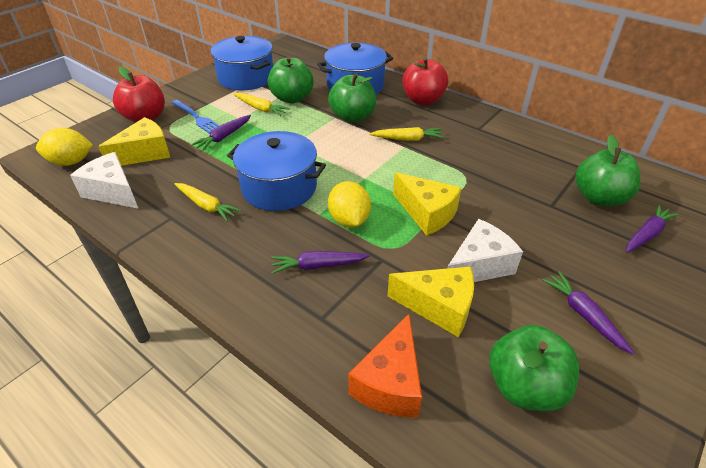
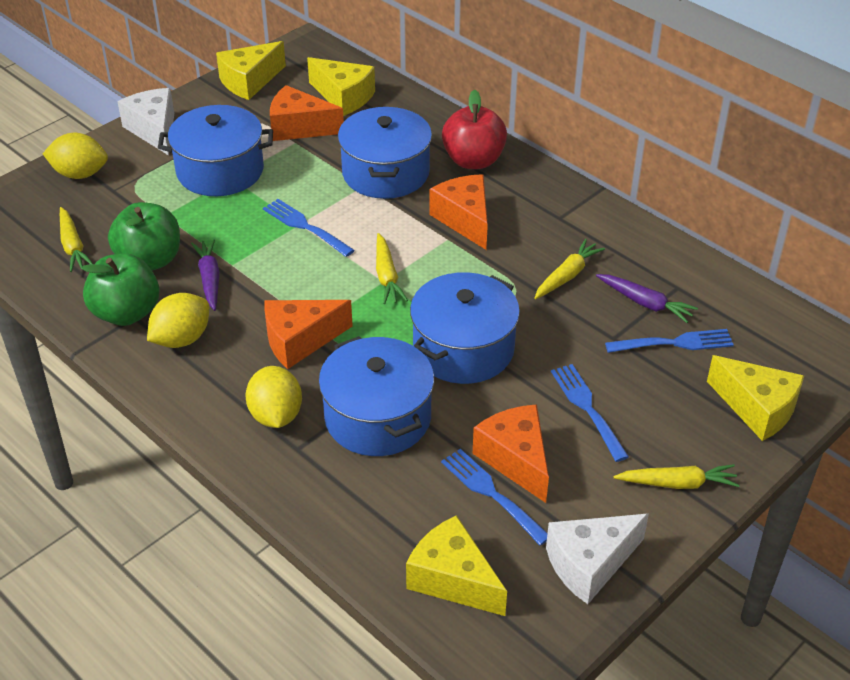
blue fork: [171,100,220,134] = 1 -> [263,199,355,257] [441,449,547,546] [551,364,629,462] [605,329,734,353] = 4
blue pot: [211,36,273,90] [227,131,326,211] [317,43,393,94] = 3 -> [158,105,273,196] [319,336,434,456] [338,107,432,199] [410,272,520,384] = 4
green apple: [268,56,314,103] [328,73,376,123] [489,325,579,411] [575,135,641,206] = 4 -> [82,253,160,326] [108,202,180,271] = 2
orange cheese: [348,314,422,418] = 1 -> [264,300,353,369] [270,85,344,141] [429,174,488,250] [473,404,549,503] = 4
purple carrot: [191,115,251,151] [271,251,370,274] [542,271,634,354] [626,204,679,253] = 4 -> [191,239,220,311] [596,274,698,323] = 2
red apple: [113,66,165,122] [403,58,448,105] = 2 -> [442,90,507,169] = 1
yellow carrot: [175,183,242,222] [233,93,290,116] [369,127,444,141] = 3 -> [60,207,93,272] [376,233,408,304] [534,239,605,299] [614,464,740,489] = 4
yellow cheese: [98,117,170,166] [387,266,474,337] [393,172,461,236] = 3 -> [216,41,286,100] [307,57,375,116] [406,515,507,616] [707,355,804,441] = 4
yellow lemon: [36,128,93,166] [328,181,371,228] = 2 -> [43,133,108,179] [147,293,209,348] [245,366,302,428] = 3

